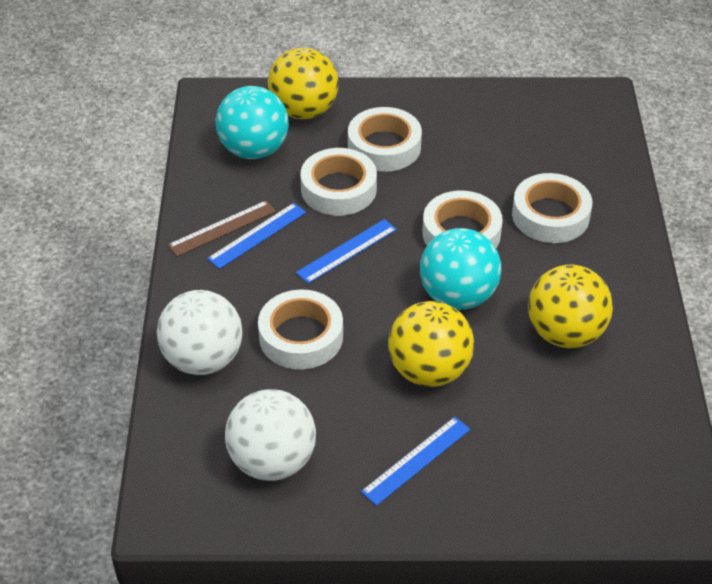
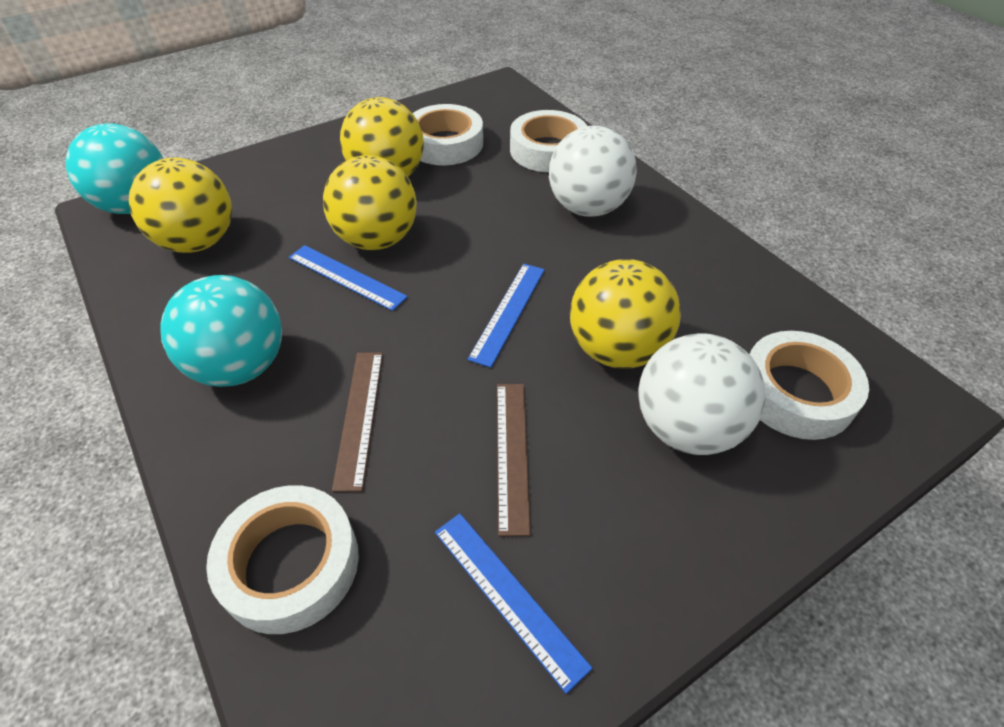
brown ruler: [168,200,276,256] = 1 -> [332,353,383,492] [497,384,530,536] = 2
white tape: [258,289,343,369] [300,148,377,216] [348,107,422,172] [423,191,503,248] [512,173,592,243] = 5 -> [206,485,359,634] [413,104,483,165] [510,110,587,172] [749,331,869,440] = 4
yellow ball: [268,48,338,119] [388,301,474,387] [528,265,613,348] = 3 -> [129,158,232,253] [323,155,417,250] [340,97,424,177] [570,259,681,369] = 4

